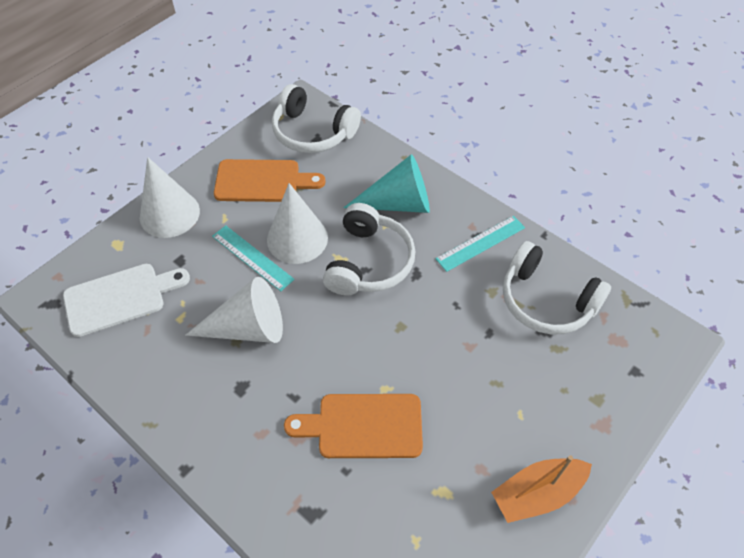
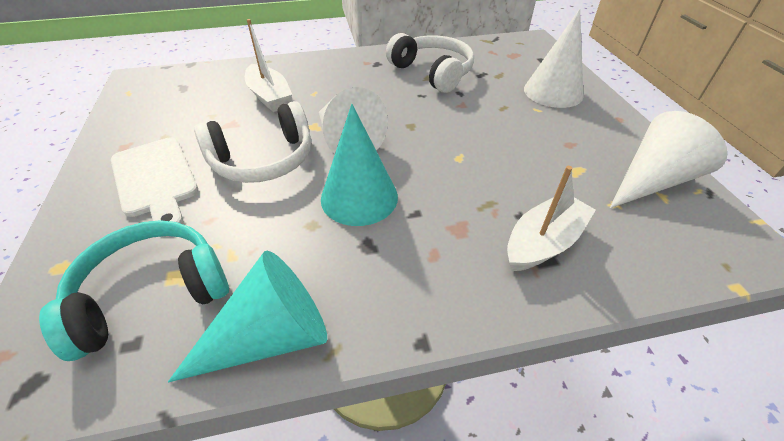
orange boat: [491,455,592,523] = 1 -> none = 0
orange cutting board: [214,159,326,202] [284,394,423,458] = 2 -> none = 0
turquoise cone: [343,154,430,213] = 1 -> [168,251,327,383] [321,104,398,226] = 2
turquoise headphones: none = 0 -> [39,220,229,361] = 1
turquoise ruler: [212,225,295,291] [436,216,525,272] = 2 -> none = 0
white boat: none = 0 -> [245,19,292,112] [507,166,596,271] = 2
white headphones: [272,84,361,153] [323,203,415,295] [503,241,611,335] = 3 -> [194,101,311,183] [386,33,474,93] = 2

